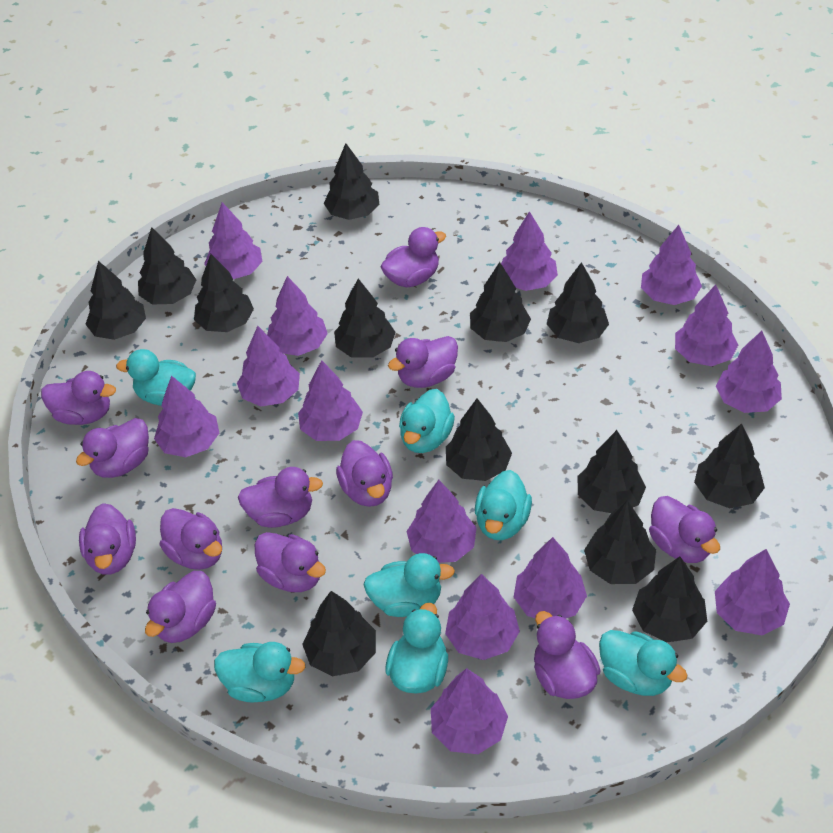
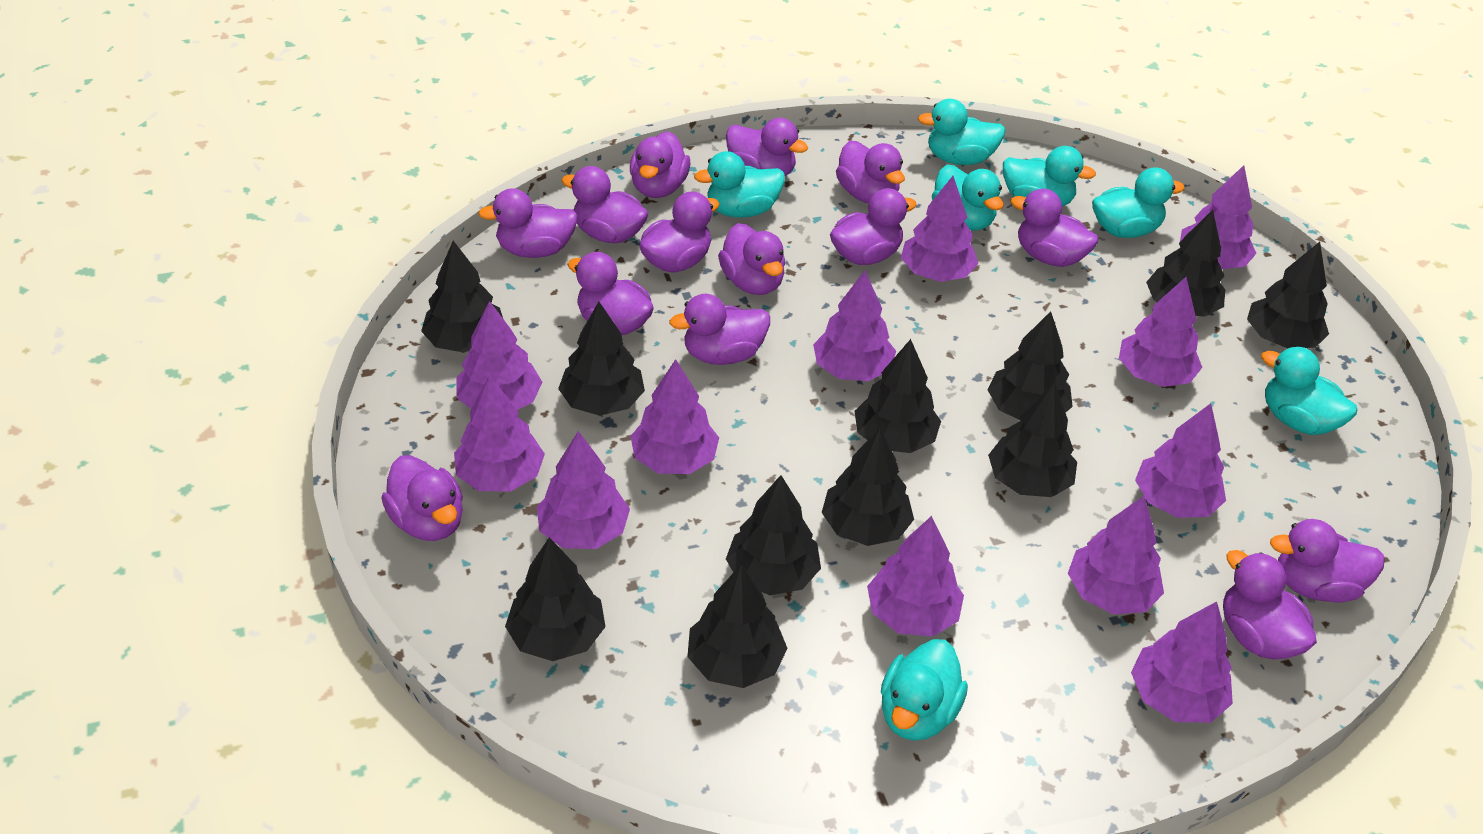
black tree: [85,261,146,340] [138,227,196,305] [194,254,254,332] [302,591,376,676] [324,143,380,220] [334,279,396,358] [446,398,512,481] [470,262,531,342] [547,262,609,343] [578,430,646,513] [584,500,656,584] [632,557,707,642] [694,423,765,508] = 13 -> [421,241,503,353] [505,537,606,661] [558,302,645,416] [687,564,788,688] [726,475,821,595] [822,428,914,546] [855,339,941,453] [987,311,1073,420] [988,382,1077,497] [1146,210,1225,317] [1247,242,1329,348] = 11
purple duck: [41,371,116,425] [76,418,149,478] [79,503,136,575] [145,571,216,643] [160,508,222,570] [238,467,323,528] [255,532,326,592] [336,440,393,507] [380,227,446,287] [388,336,458,388] [534,611,601,699] [649,496,720,563] = 12 -> [381,455,463,541] [478,188,578,258] [561,166,648,243] [567,252,654,335] [630,131,690,198] [639,191,720,273] [669,294,770,365] [718,223,785,295] [726,118,808,176] [830,188,917,265] [836,140,905,204] [1011,189,1098,267] [1223,550,1317,660] [1270,519,1385,602] = 14
purple tree: [154,375,219,457] [204,202,262,279] [237,326,300,407] [267,276,328,356] [298,360,363,441] [406,480,477,563] [431,668,508,754] [445,574,520,660] [501,211,558,291] [514,537,587,619] [641,225,702,305] [675,285,738,366] [715,549,790,635] [716,331,782,413] = 14 -> [454,375,545,492] [456,301,542,410] [537,431,630,549] [631,359,719,474] [813,271,896,381] [867,516,964,637] [901,176,978,282] [1068,496,1164,614] [1119,277,1202,387] [1131,601,1233,723] [1135,403,1226,518] [1180,165,1257,269] = 12

